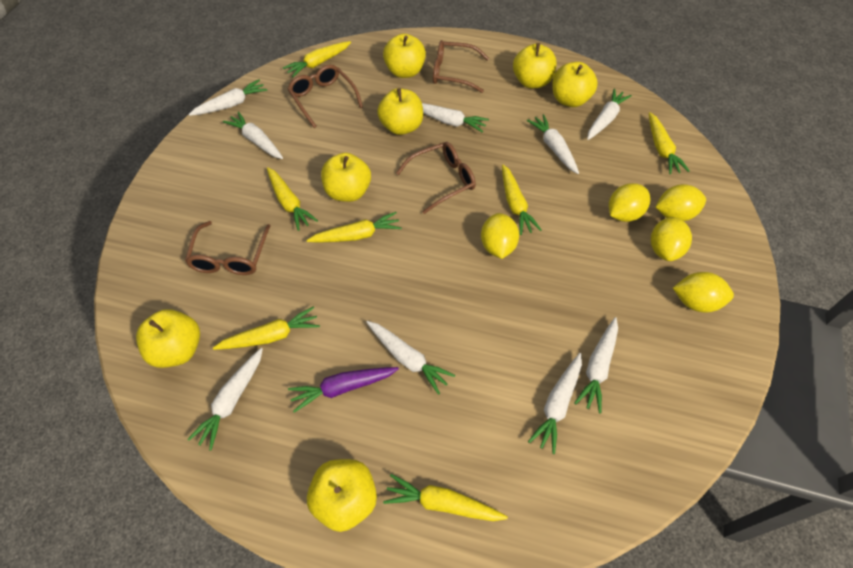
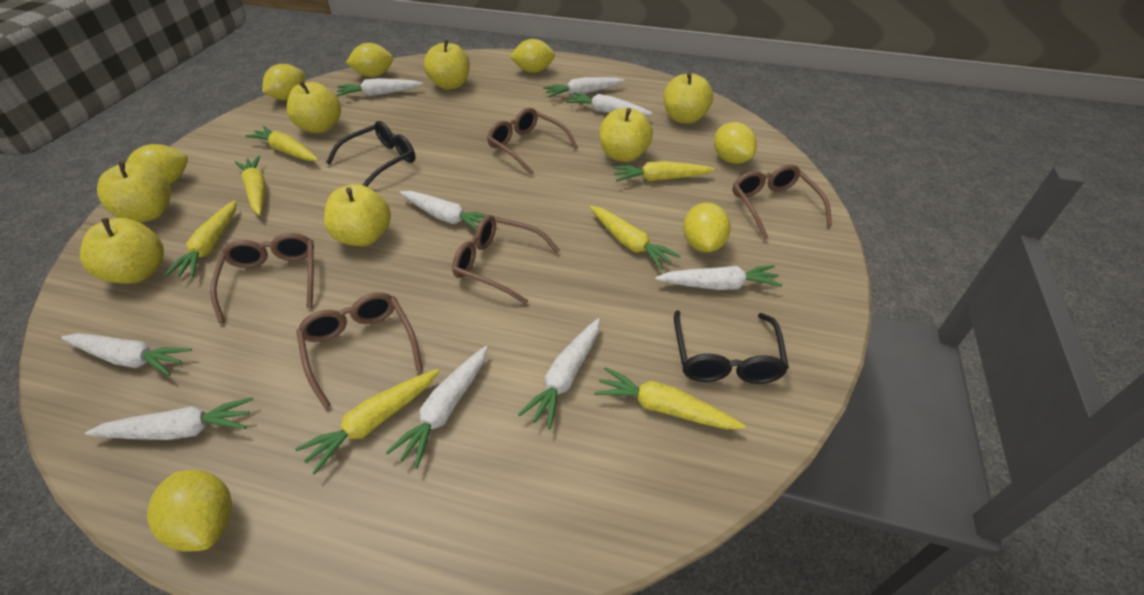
black glasses: none = 0 -> [326,121,415,187] [674,310,789,384] = 2
brown glasses: [185,221,271,275] [288,65,363,128] [396,142,476,214] [433,40,489,93] = 4 -> [210,233,314,323] [296,292,423,408] [452,215,560,304] [487,108,578,175] [733,164,832,240] = 5
purple carrot: [288,367,399,413] = 1 -> none = 0
yellow lemon: [481,213,519,259] [609,183,651,222] [651,217,692,261] [656,184,706,221] [673,272,734,313] = 5 -> [126,144,188,184] [147,470,232,552] [262,64,305,100] [346,43,393,77] [510,39,555,73] [683,202,731,252] [714,122,757,164] = 7

